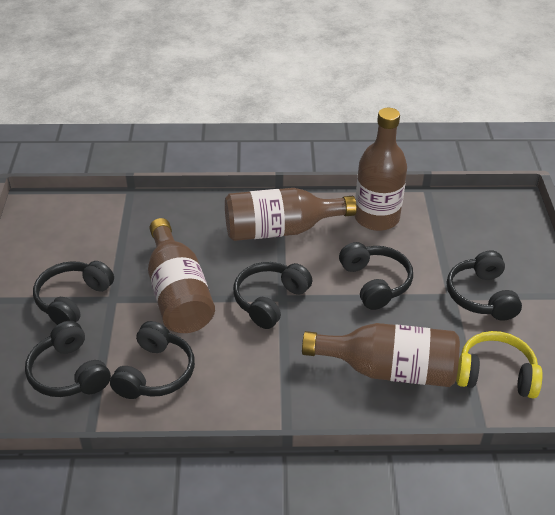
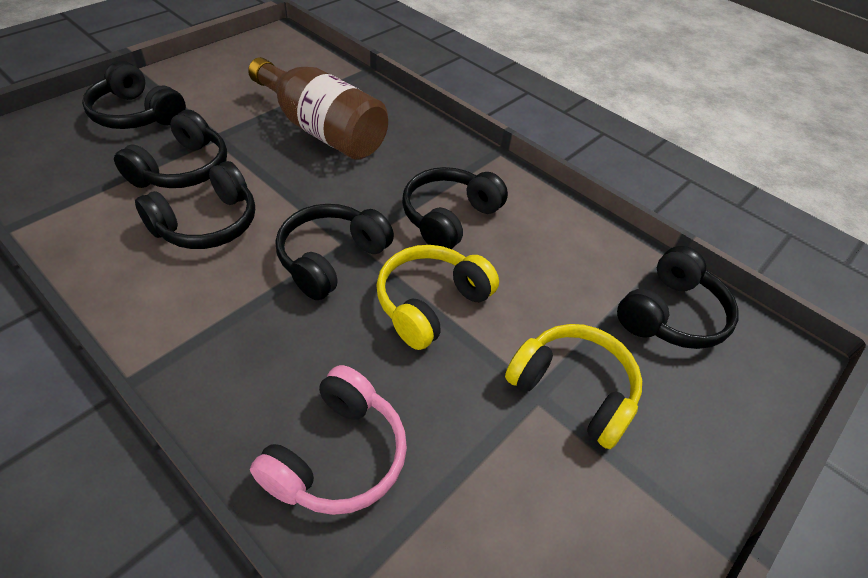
brown bottle: [148,218,215,333] [225,188,357,241] [302,323,460,387] [355,108,407,231] = 4 -> [248,57,388,160] = 1
pink headphones: none = 0 -> [250,365,407,515] = 1
yellow headphones: [456,331,543,398] = 1 -> [376,245,499,350] [505,324,642,449] = 2

